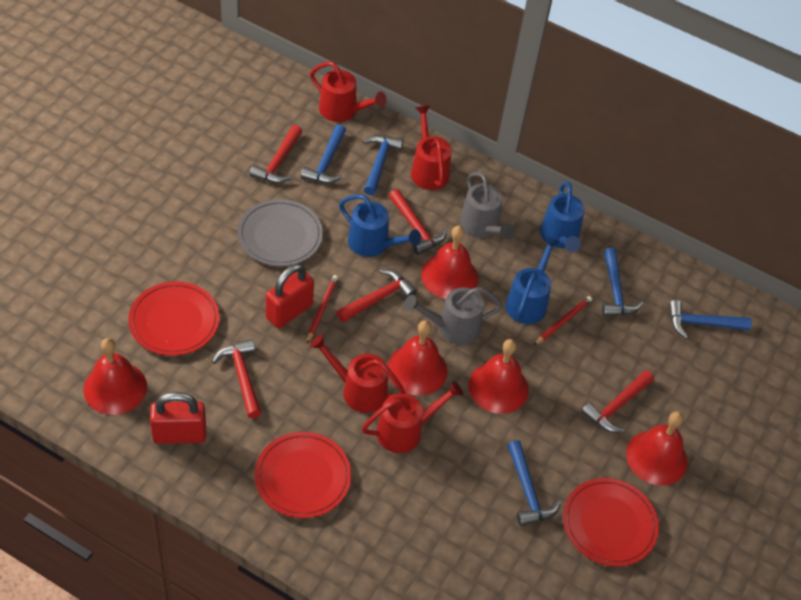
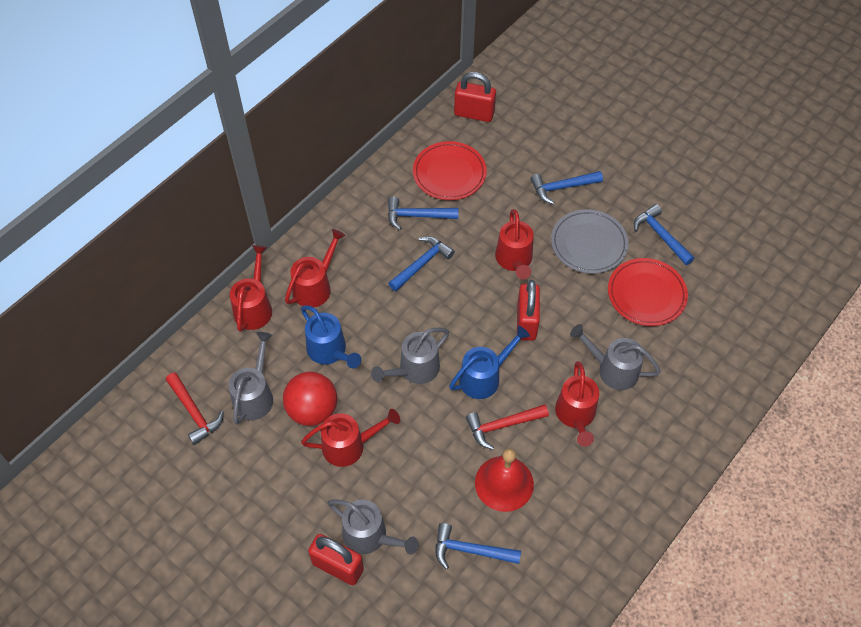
blue watering can: [339,194,421,257] [505,236,560,324] [540,182,585,252] = 3 -> [301,305,361,368] [449,326,530,399] = 2
grey watering can: [404,287,503,345] [460,172,515,239] = 2 -> [228,332,273,424] [328,499,419,554] [371,328,449,384] [570,324,661,390] = 4
red ball: none = 0 -> [283,372,337,426] = 1
red bell: [83,338,147,415] [388,320,447,396] [421,226,478,299] [469,339,529,414] [626,411,688,486] = 5 -> [475,448,534,512] = 1
red hammer: [212,339,261,418] [249,125,302,183] [337,270,417,322] [389,189,447,255] [581,370,654,433] = 5 -> [166,372,224,445] [466,404,549,450] = 2
red padlock: [150,392,206,444] [266,264,314,328] = 2 -> [308,534,364,585] [454,72,496,122] [517,280,540,341] = 3
red pencil: [307,275,338,343] [534,296,592,345] = 2 -> none = 0
red plate: [128,281,220,356] [255,432,351,518] [563,478,659,566] = 3 -> [413,141,487,200] [608,258,688,326] = 2
red watering can: [310,62,387,122] [310,335,405,413] [362,381,464,453] [411,106,452,190] = 4 -> [230,245,272,332] [285,229,346,308] [301,409,400,467] [495,209,534,279] [555,361,599,447] = 5

